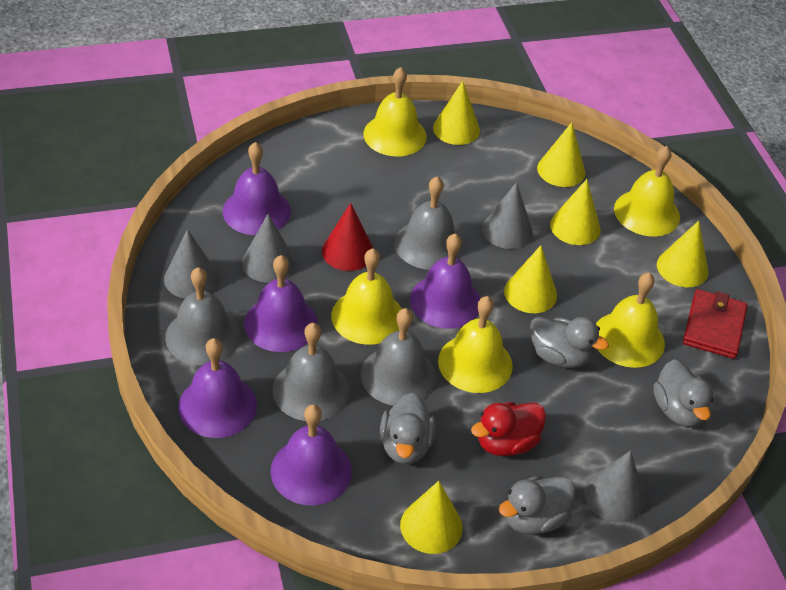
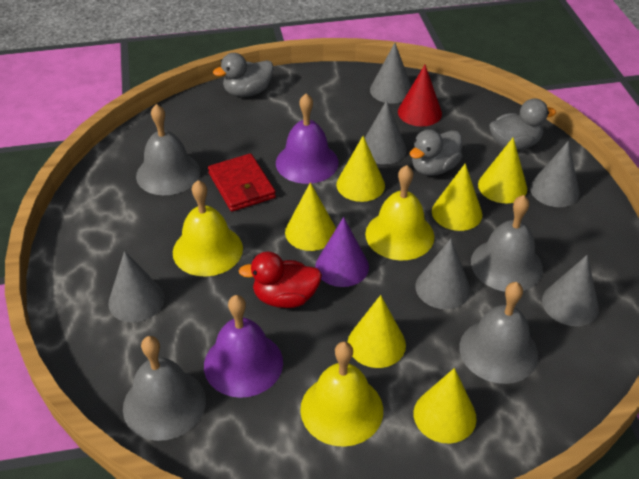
grey cone: [164,229,219,298] [242,214,295,282] [482,182,533,249] [584,450,645,522] = 4 -> [108,251,165,322] [365,100,406,164] [370,43,411,104] [415,239,471,309] [530,141,580,207] [542,255,599,326] = 6
grey duck: [380,393,436,464] [499,476,576,535] [530,316,609,368] [653,359,713,427] = 4 -> [213,53,274,97] [409,129,462,176] [489,98,556,150] = 3
purple bell: [178,338,257,438] [223,142,291,235] [244,255,318,352] [271,404,352,506] [410,233,481,329] = 5 -> [204,295,283,398] [276,93,339,184] = 2
purple cone: none = 0 -> [315,217,369,287] = 1
yellow bell: [331,248,402,345] [363,67,427,156] [438,296,513,393] [596,272,665,368] [614,146,680,237] = 5 -> [173,180,243,276] [300,341,383,447] [365,165,434,260] = 3

